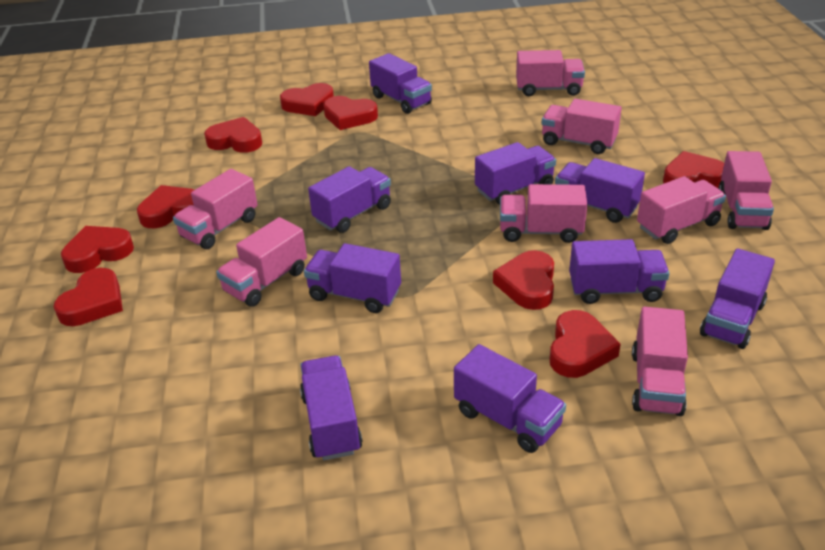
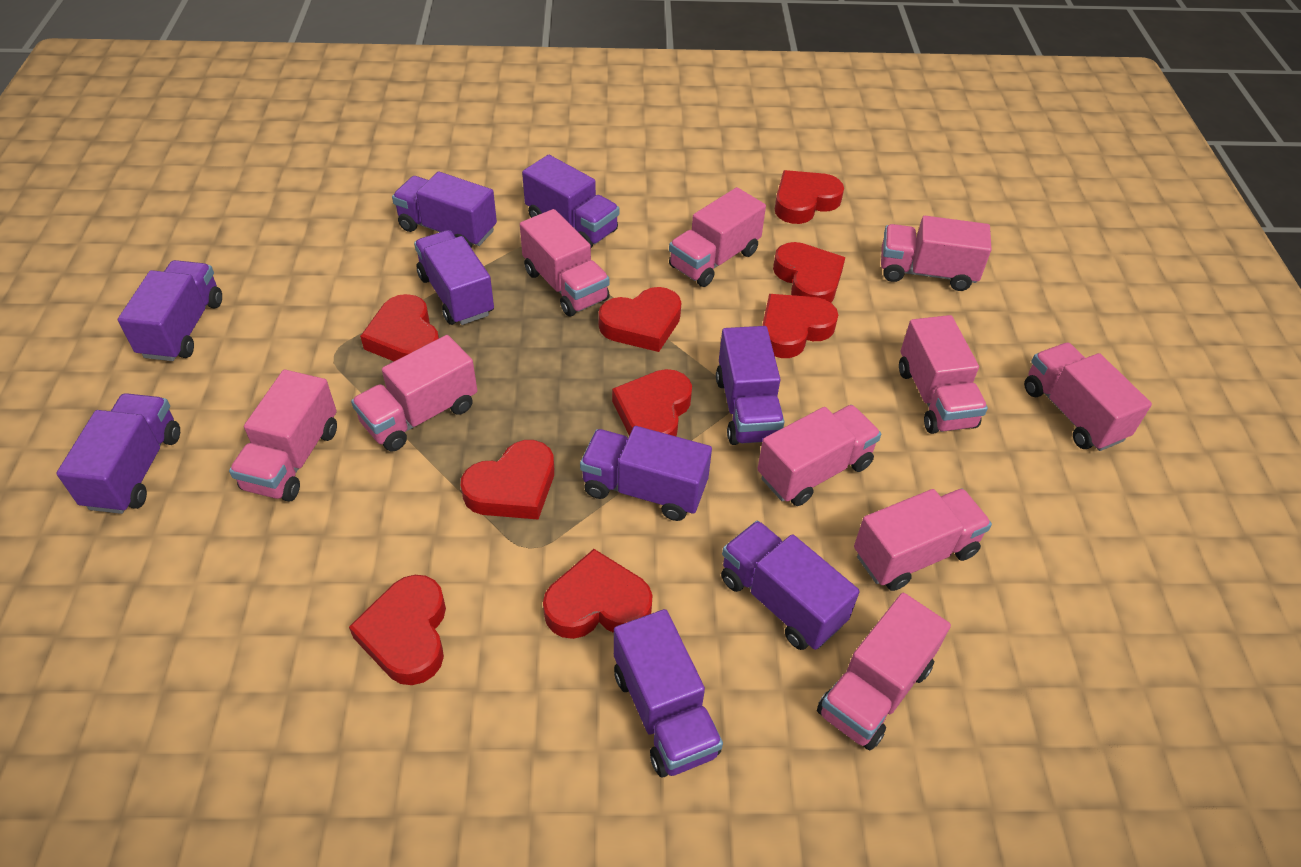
pink truck: [173,169,258,249] [216,217,307,307] [500,184,587,243] [516,50,585,96] [541,99,621,154] [632,307,688,416] [637,176,726,244] [718,151,774,230] = 8 -> [229,370,337,502] [351,335,477,451] [520,209,610,316] [669,187,766,287] [757,405,881,506] [817,593,951,750] [854,488,992,591] [881,216,992,291] [899,315,988,434] [1024,343,1152,451] = 10

